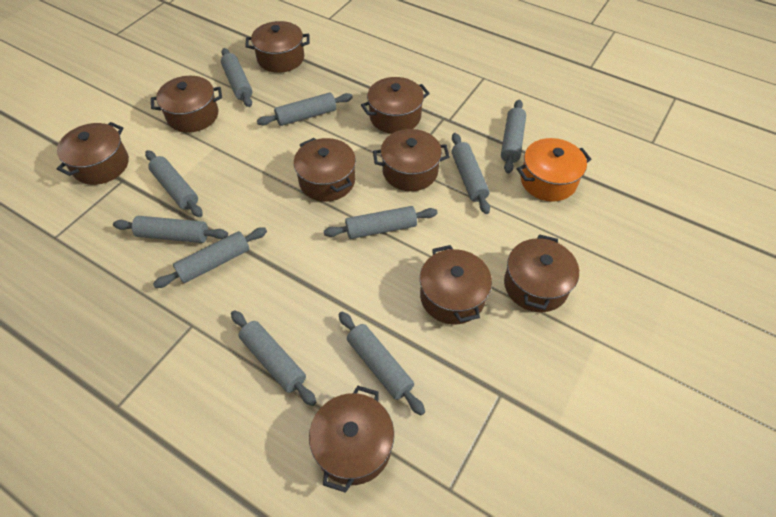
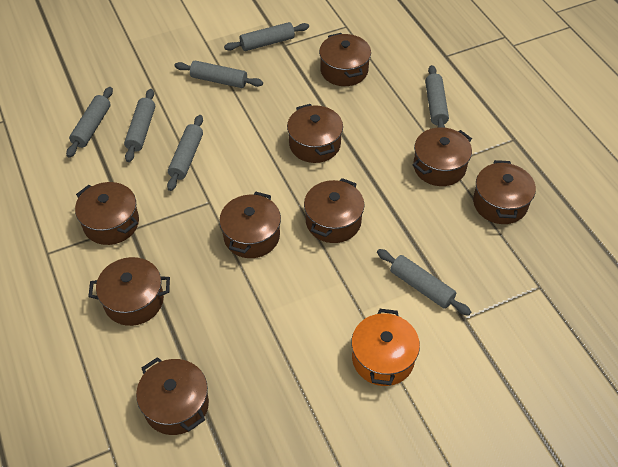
grey rolling pin: [113,216,228,243] [145,150,203,217] [153,227,267,288] [221,48,253,107] [231,310,316,406] [257,93,353,126] [324,206,438,239] [338,312,425,416] [452,133,490,214] [501,100,526,173] = 10 -> [66,87,113,158] [124,89,155,162] [167,115,203,191] [175,61,263,88] [224,22,309,51] [377,249,471,316] [425,65,449,128] = 7

